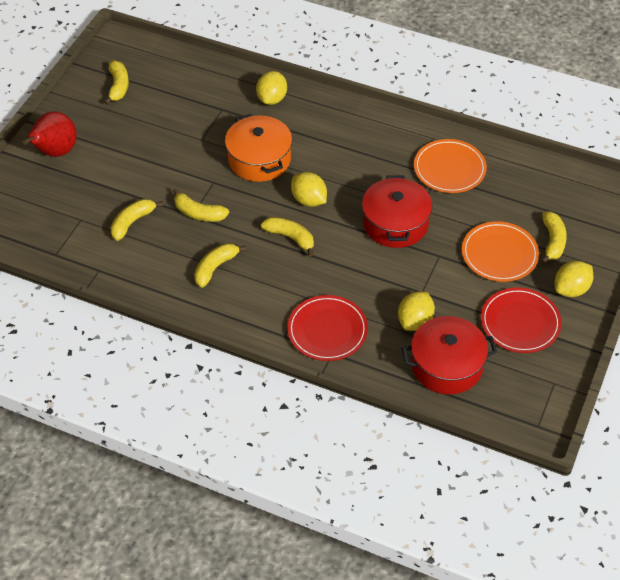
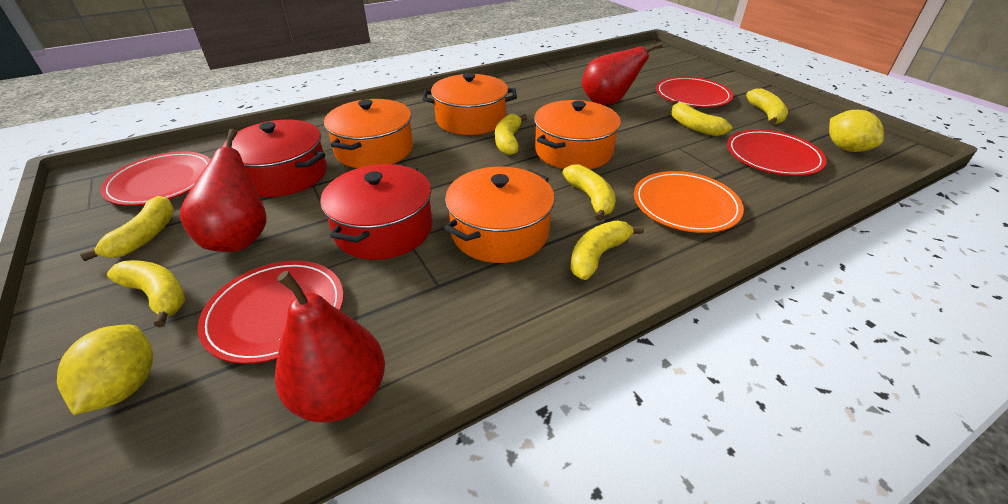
orange plate: [414,139,487,193] [462,221,539,282] = 2 -> [634,171,744,233] = 1
orange pot: [225,114,292,182] = 1 -> [324,99,413,168] [422,73,517,135] [444,167,555,263] [534,100,621,169] = 4
red pear: [23,111,77,157] = 1 -> [180,129,267,252] [275,271,385,422] [582,42,663,105] = 3
red plate: [287,295,368,361] [481,287,562,353] = 2 -> [100,151,211,206] [198,261,344,364] [656,77,733,107] [727,129,827,176] = 4
yellow banana: [104,60,129,104] [110,199,163,241] [173,188,229,222] [194,243,247,288] [261,217,314,256] [541,212,567,264] = 6 -> [80,196,174,261] [107,260,185,328] [495,114,527,155] [562,164,616,221] [570,221,644,280] [671,101,732,136] [746,88,788,125] = 7
yellow lemon: [256,71,287,105] [291,172,327,207] [398,292,435,331] [555,261,593,297] = 4 -> [57,325,153,415] [829,110,884,152] = 2

